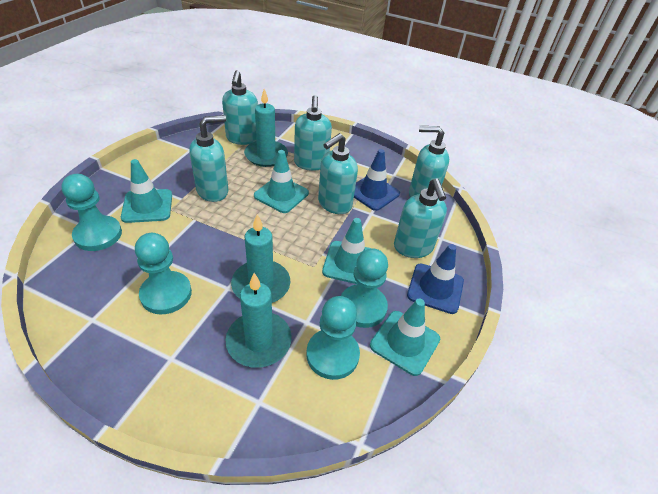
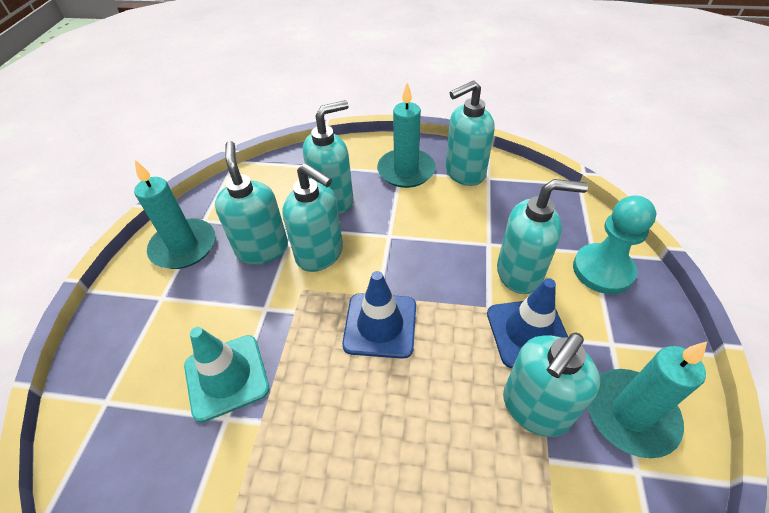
turquoise pawn: [61,174,122,251] [135,233,192,314] [306,296,360,380] [341,248,388,328] = 4 -> [573,195,656,294] = 1
turquoise traffic cone: [121,159,172,223] [254,150,309,213] [322,218,371,284] [370,298,440,376] = 4 -> [184,327,269,423] = 1

